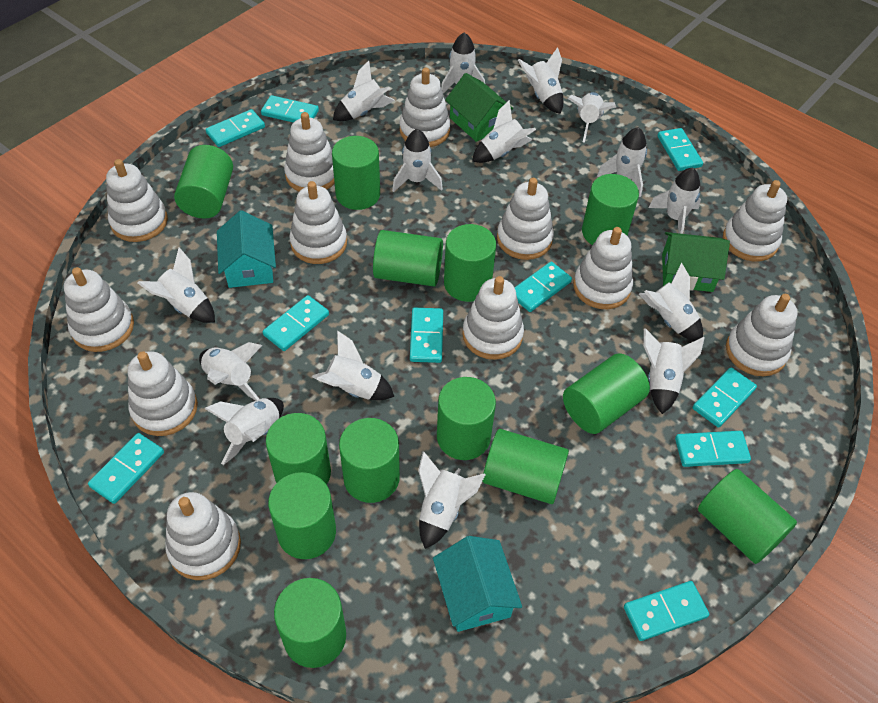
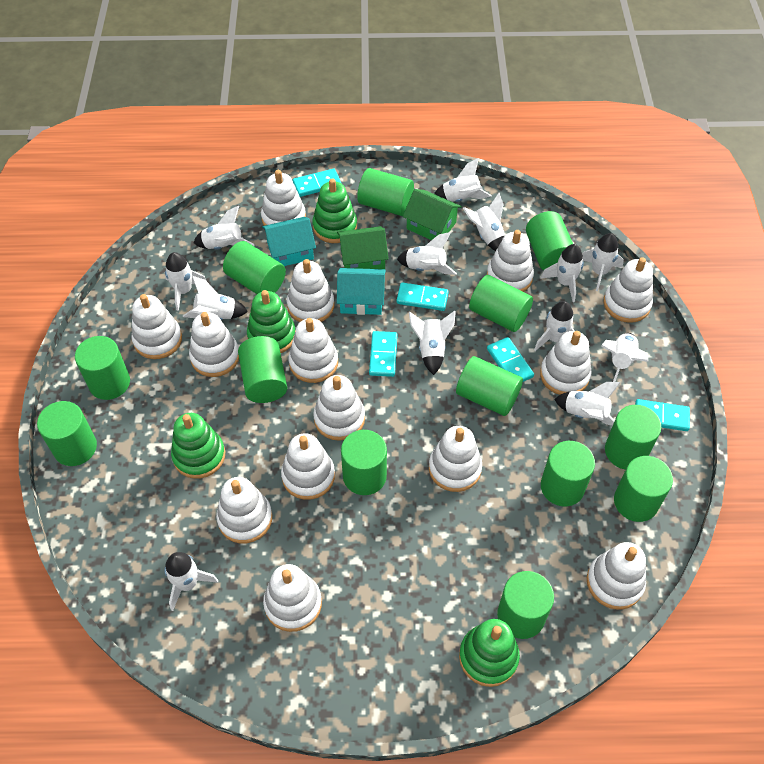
green stacking toy: none = 0 -> [171,413,225,479] [247,290,296,353] [312,178,357,243] [459,619,520,687] = 4
turquoise domino: [88,433,164,504] [206,109,265,147] [261,95,319,123] [263,295,329,351] [410,308,443,363] [515,262,572,312] [624,581,709,641] [657,128,703,171] [675,431,751,467] [693,367,757,428] = 10 -> [293,168,341,197] [369,331,398,377] [396,282,449,311] [487,337,534,382] [635,399,690,431] = 5
white rocket: [138,247,215,323] [199,342,262,401] [204,398,284,465] [312,331,394,400] [333,61,395,121] [392,129,443,192] [418,451,486,549] [441,32,485,93] [472,100,536,163] [518,47,563,114] [568,92,616,143] [597,127,647,197] [639,263,703,341] [644,328,705,414] [648,168,701,234] = 15 -> [164,552,218,611] [165,252,206,311] [183,276,248,320] [194,206,255,250] [397,232,457,275] [409,311,456,375] [434,158,492,202] [463,193,505,251] [534,301,575,351] [541,244,584,302] [554,382,621,426] [582,233,624,291] [601,333,648,382] = 13
white stacking toy: [64,267,134,352] [106,159,168,242] [128,351,198,436] [165,492,241,580] [284,112,335,191] [290,181,347,264] [399,67,450,147] [462,276,524,360] [497,178,554,260] [573,227,633,309] [723,180,787,261] [726,294,798,376] = 12 -> [132,294,182,359] [189,312,239,377] [216,477,272,543] [261,170,306,226] [263,564,322,632] [281,433,335,500] [287,259,335,322] [289,318,338,383] [313,375,365,441] [429,426,482,492] [487,230,534,292] [540,331,592,395] [587,542,646,610] [603,257,653,323] = 14

